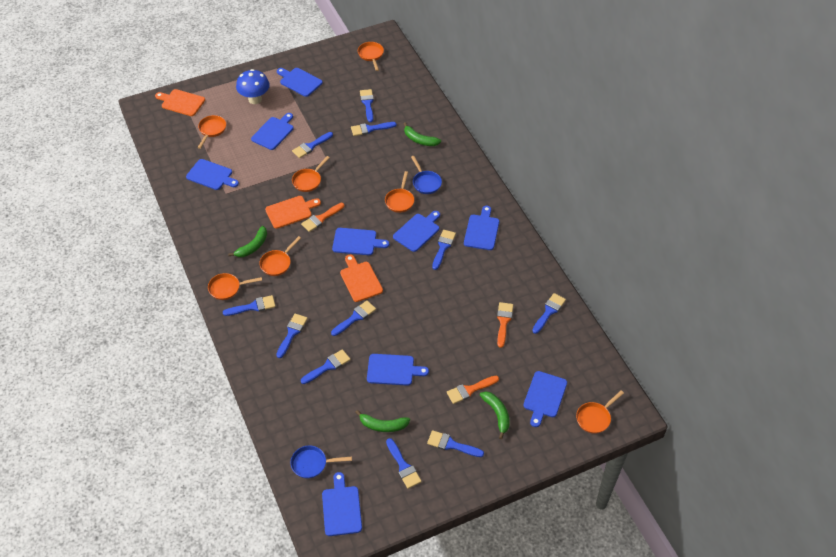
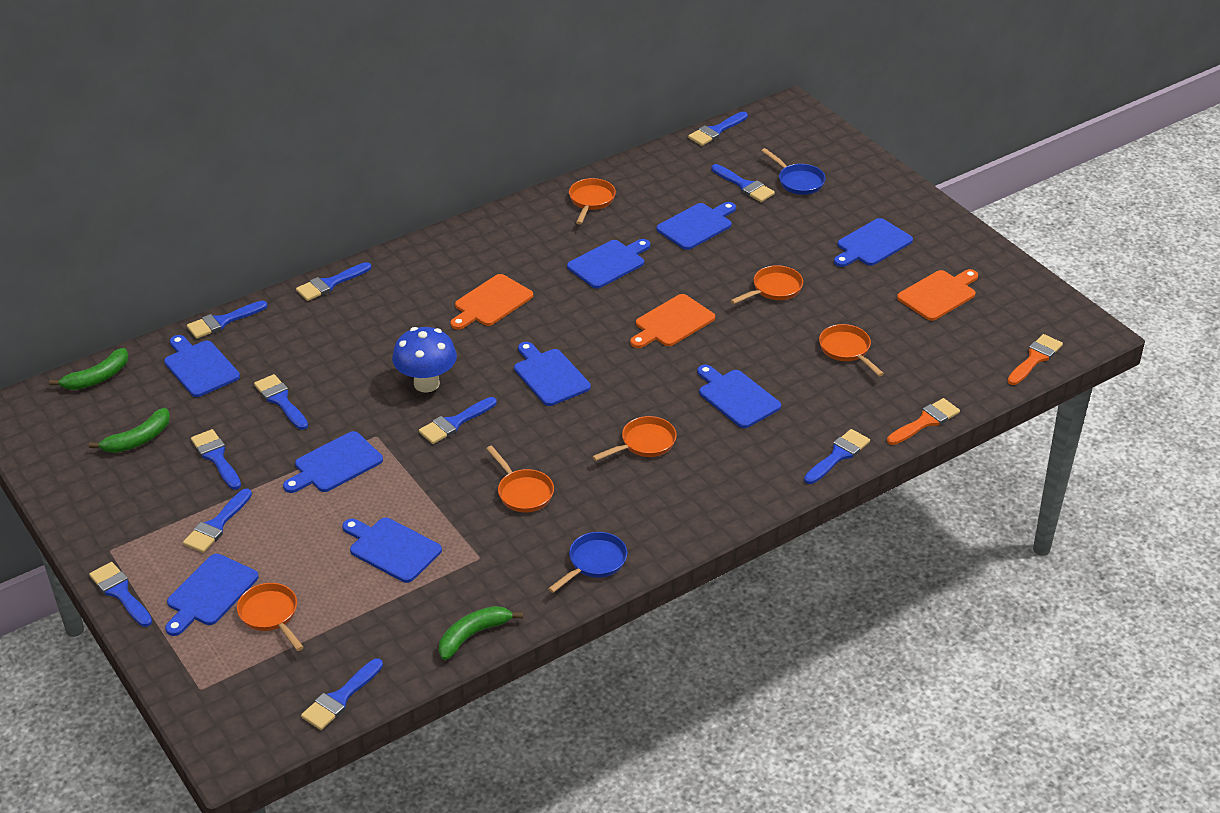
green banana: [228,226,267,257] [355,410,410,432] [404,122,441,146] [480,391,510,439] = 4 -> [49,348,128,390] [89,408,170,453] [439,606,523,660] = 3
orange brush: [301,203,344,232] [447,376,499,404] [497,302,513,348] = 3 -> [887,398,960,445] [1007,334,1063,385] = 2
orange pan: [198,115,226,149] [208,273,262,300] [259,236,301,276] [292,156,330,192] [358,42,384,71] [385,171,414,213] [576,390,624,434] = 7 -> [237,583,304,651] [486,445,554,512] [569,178,616,225] [592,416,677,461] [730,265,803,304] [819,324,884,376] = 6

